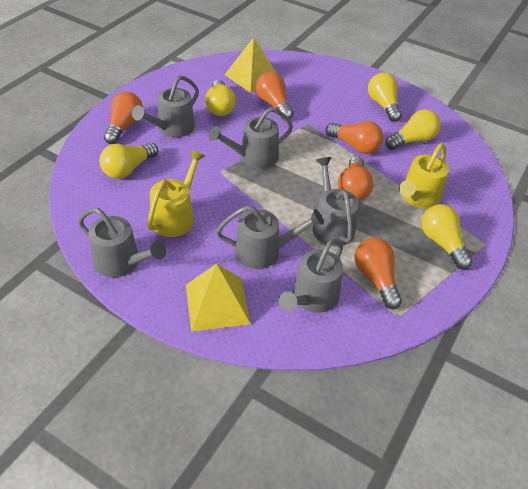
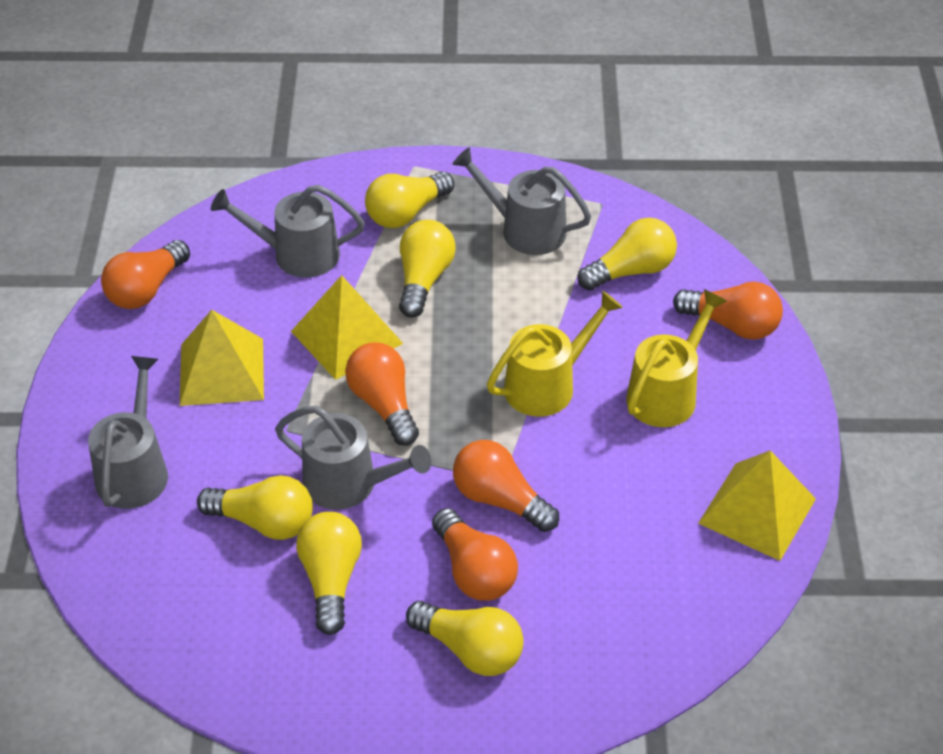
grey watering can: [78,208,166,277] [132,75,199,137] [209,107,293,169] [216,206,324,269] [279,239,343,313] [313,157,359,247] = 6 -> [88,356,168,509] [211,185,365,278] [275,406,431,510] [452,147,591,255] = 4
yellow light bulb: [99,143,158,179] [205,80,236,116] [368,72,402,122] [386,109,441,150] [421,204,473,269] = 5 -> [197,475,313,540] [296,512,362,635] [365,172,454,228] [399,220,456,318] [406,601,524,676] [577,218,677,291] = 6
yellow pyramid: [186,264,251,332] [225,37,276,93] = 2 -> [180,310,264,406] [291,275,403,380] [698,450,816,561] = 3

